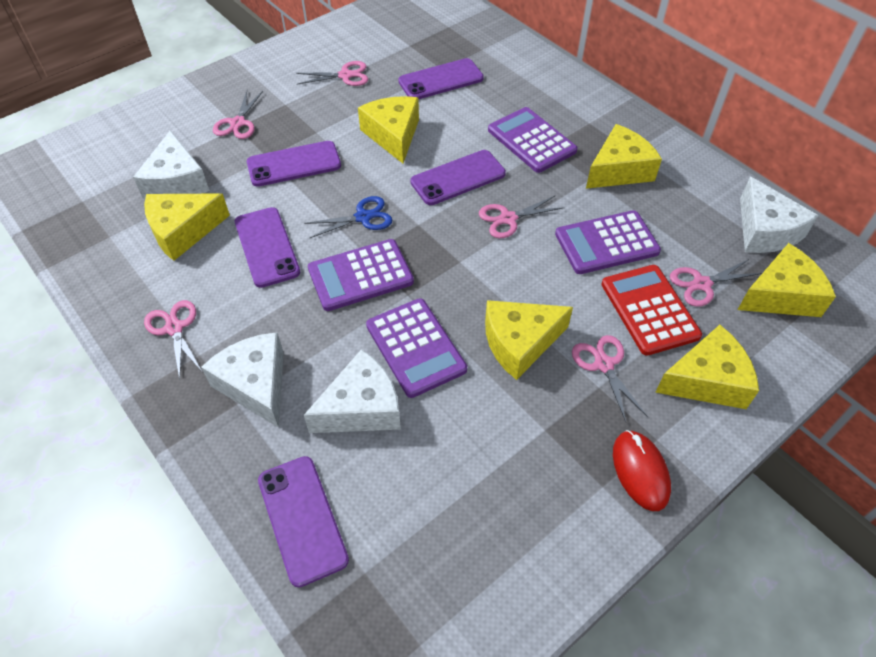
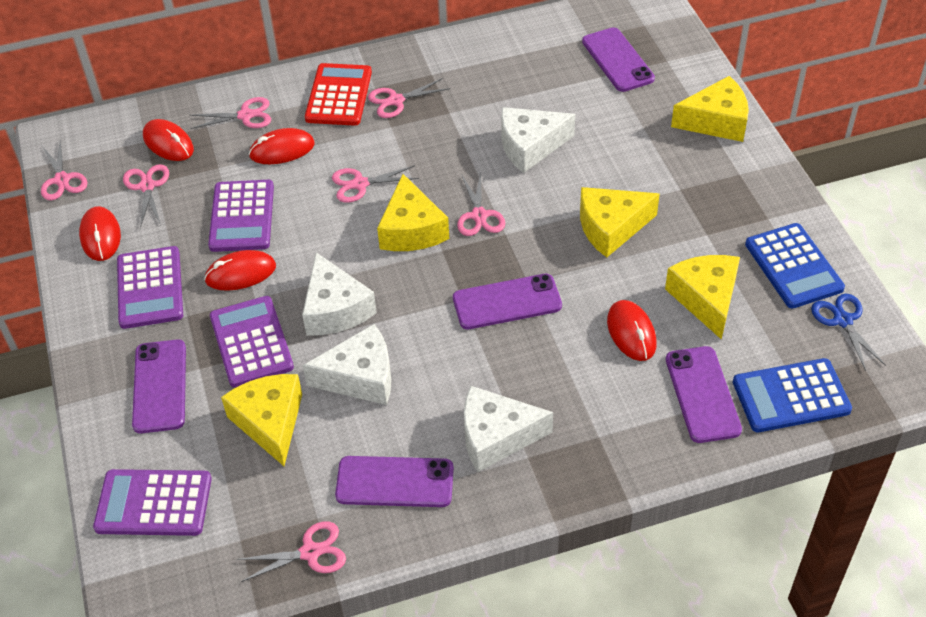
blue calculator: none = 0 -> [733,358,852,432] [745,223,845,309] = 2
pink scissors: [144,300,202,380] [213,91,263,139] [296,61,368,86] [479,196,565,238] [572,335,648,422] [670,259,762,307] = 6 -> [41,140,88,200] [123,164,169,228] [190,97,271,129] [236,521,346,582] [332,165,419,203] [368,78,450,118] [457,172,505,236] = 7
red mouse: [613,430,671,511] = 1 -> [79,206,121,261] [143,119,194,161] [204,250,276,291] [249,128,315,164] [607,300,657,361] = 5
yellow cheese: [144,193,230,261] [358,96,419,163] [485,300,573,380] [586,124,662,189] [655,325,759,409] [738,243,836,317] = 6 -> [221,374,302,466] [377,174,449,251] [580,187,660,257] [665,255,740,340] [671,76,749,142] = 5

